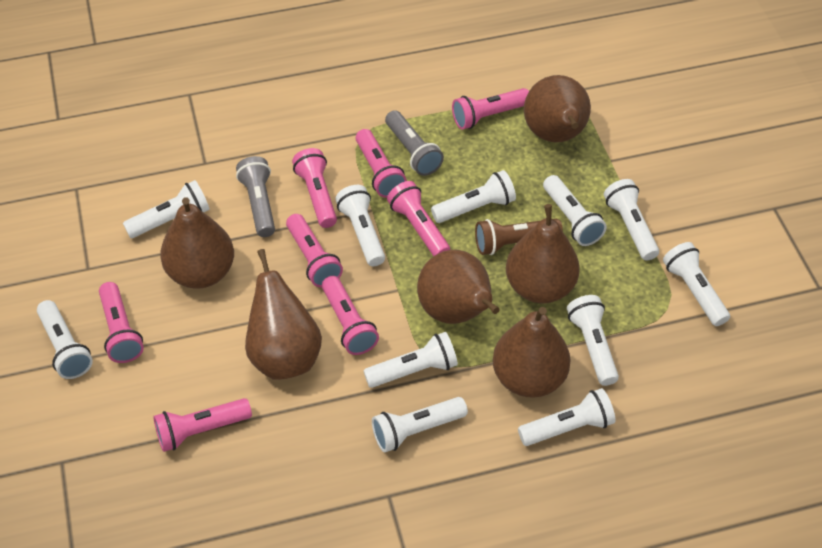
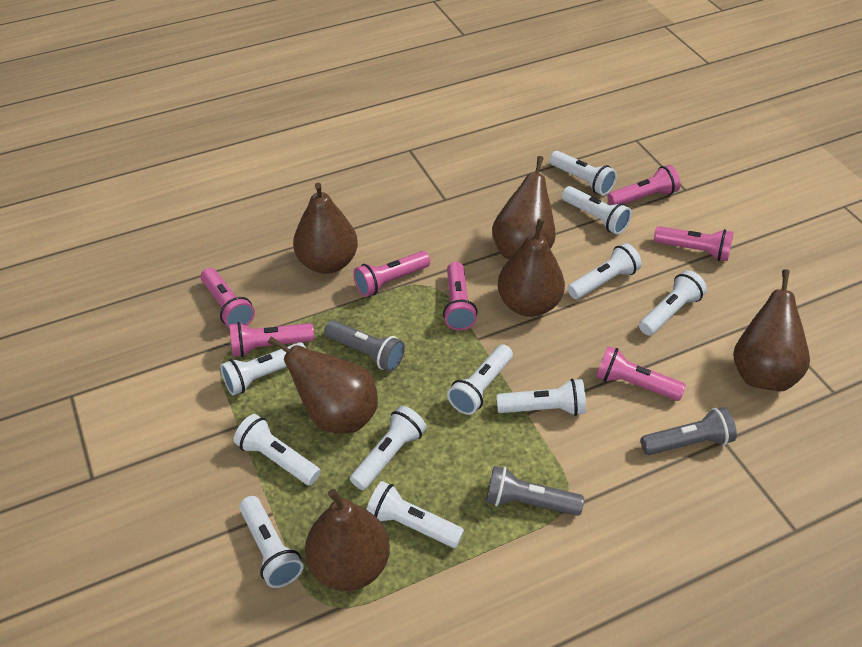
brown flashlight: [475,219,563,255] = 1 -> none = 0
grey flashlight: [236,156,275,237] [385,110,444,176] = 2 -> [324,320,405,372] [486,466,584,516] [641,407,737,455] = 3
pink flashlight: [99,282,144,363] [153,398,252,452] [286,214,343,287] [292,148,337,228] [322,276,379,355] [356,129,407,198] [387,181,450,256] [452,88,529,129] = 8 -> [201,268,255,328] [229,322,314,357] [353,251,430,297] [443,262,477,331] [596,346,686,401] [607,165,680,205] [654,226,734,261] = 7

